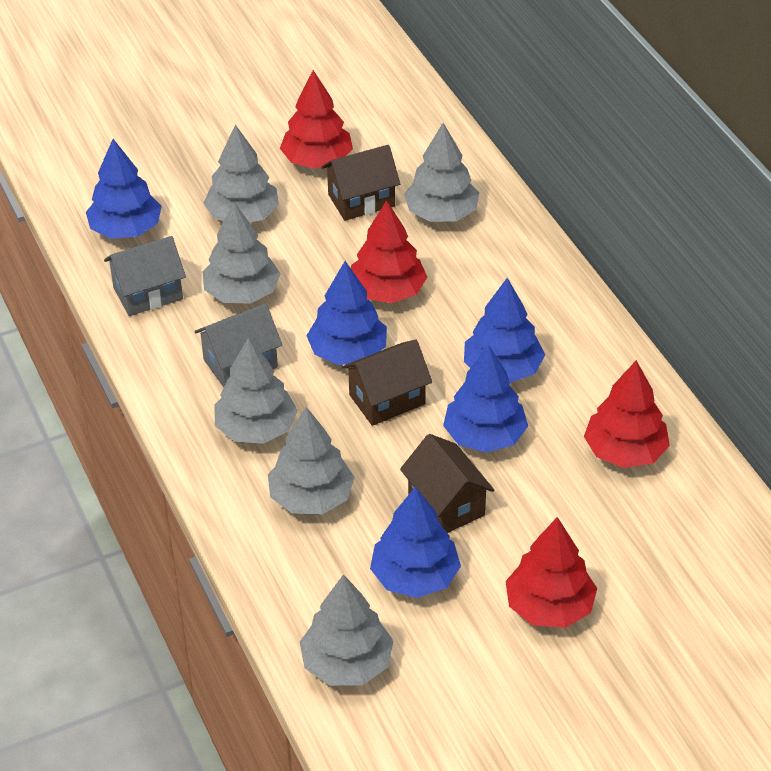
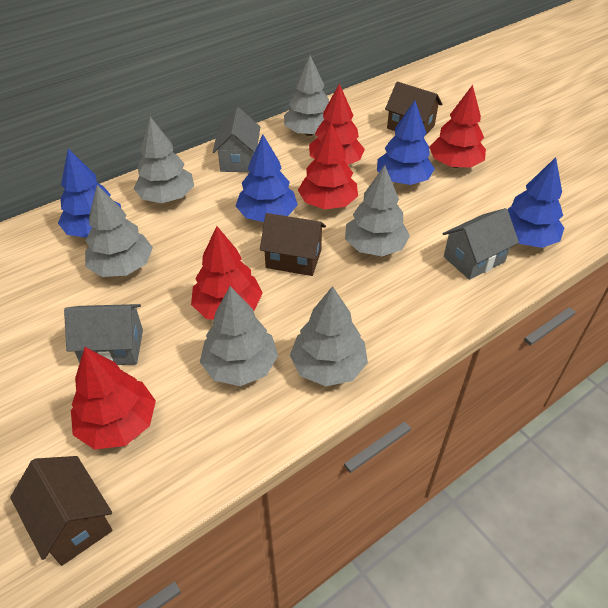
blue tree: [86,139,162,239] [306,261,387,365] [370,486,461,598] [443,345,528,453] [464,278,545,383] = 5 -> [58,149,121,238] [236,134,298,222] [377,100,435,185] [508,157,564,248] = 4
grey house: [104,236,186,316] [194,303,282,388] = 2 -> [64,304,143,365] [213,108,260,172] [442,208,519,280] = 3
red tree: [280,70,353,169] [351,200,427,303] [505,517,597,628] [584,360,670,468] = 4 -> [71,347,156,450] [191,226,263,320] [298,123,358,209] [309,83,365,165] [429,85,486,168] = 5

